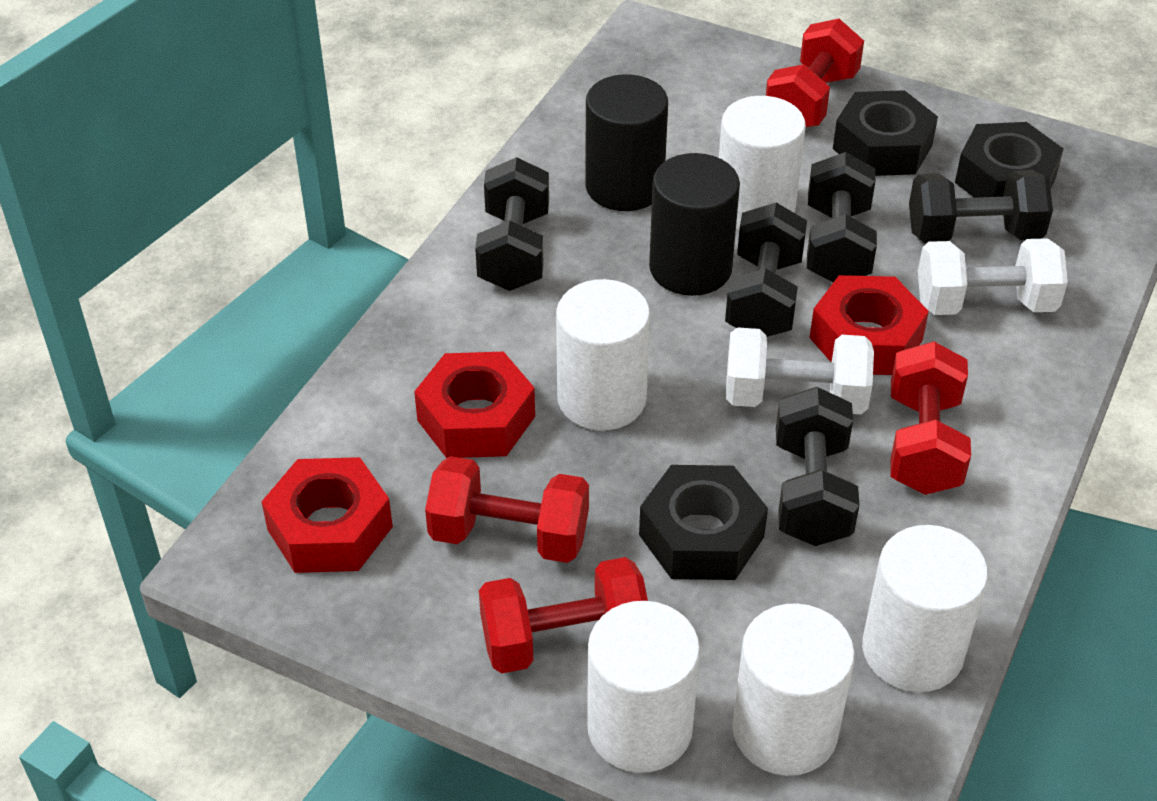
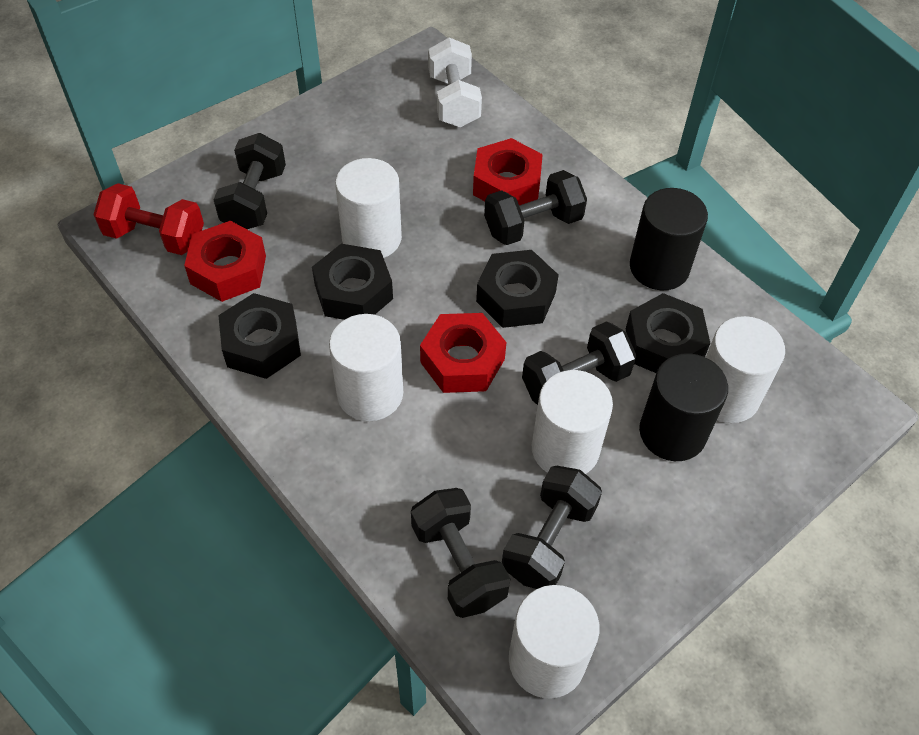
black nut: [639,465,768,580] [833,90,938,176] [955,122,1064,198] = 3 -> [218,293,301,379] [312,244,393,320] [476,250,559,328] [626,293,710,373] = 4
red dumbbell: [425,456,589,563] [479,557,648,673] [766,19,864,127] [890,341,971,495] = 4 -> [94,183,204,255] = 1
white dumbbell: [726,327,874,415] [918,238,1068,315] = 2 -> [428,38,482,128] = 1

